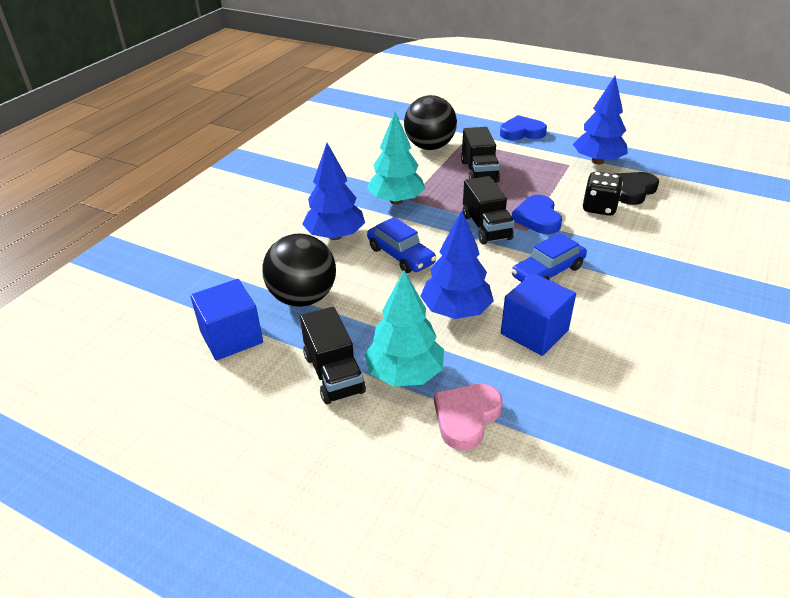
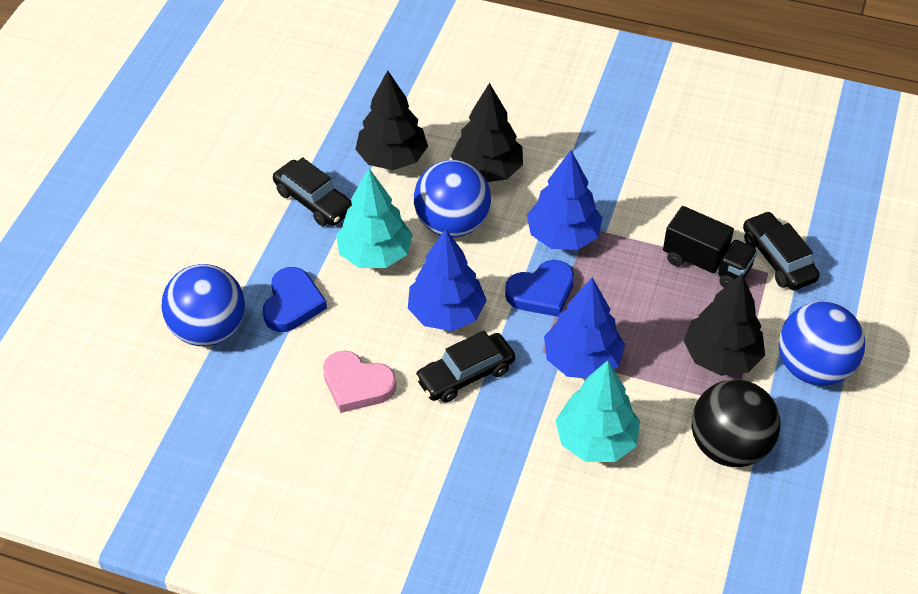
black ball: [262,234,336,307] [404,95,457,150] = 2 -> [692,379,781,467] = 1
black car: none = 0 -> [273,157,352,226] [415,331,515,403] [743,211,820,290] = 3
black dice: [583,172,623,216] = 1 -> none = 0
black heart: [615,172,659,205] = 1 -> none = 0
black tree: none = 0 -> [355,70,428,170] [451,83,523,182] [684,273,765,376] = 3
black truck: [300,307,366,404] [461,127,500,183] [463,176,515,244] = 3 -> [663,206,758,288] = 1
blue ball: none = 0 -> [161,264,245,346] [414,160,491,237] [779,302,865,386] = 3
blue car: [367,217,437,273] [511,233,587,282] = 2 -> none = 0
blue cube: [190,279,263,360] [501,273,576,356] = 2 -> none = 0

